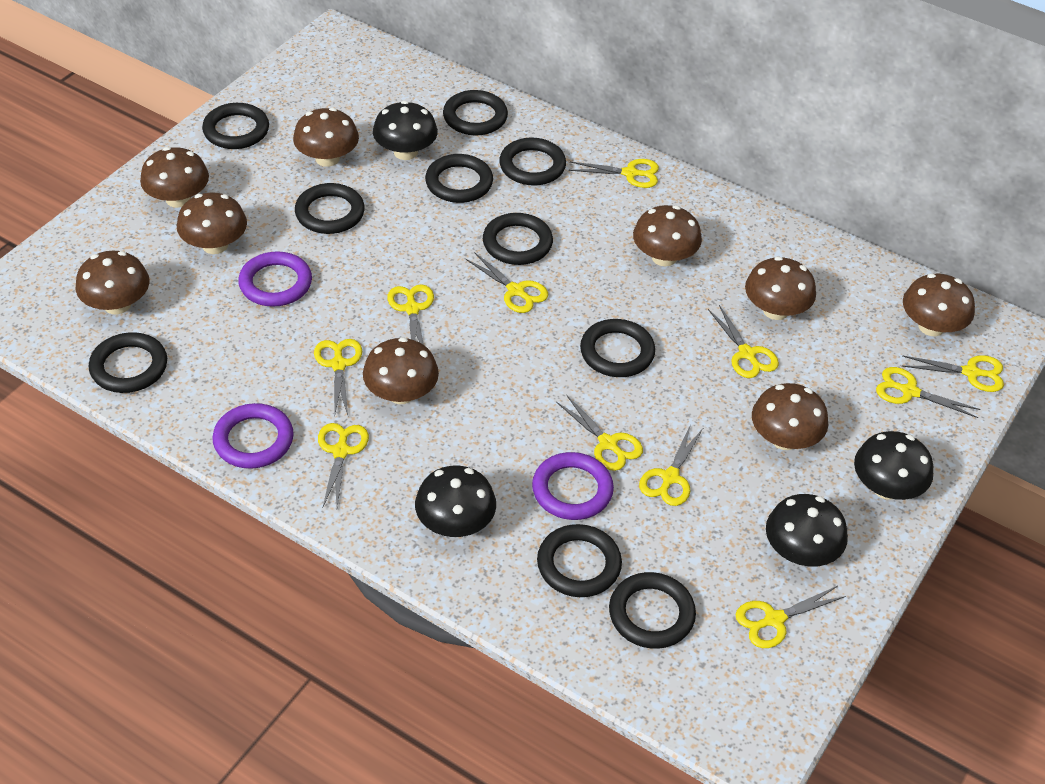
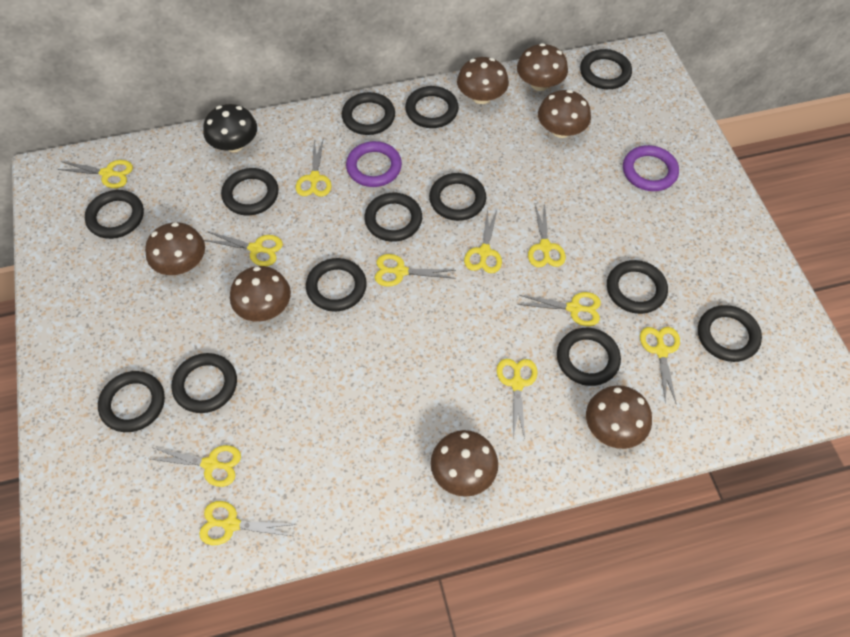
black mushroom: [373,101,438,160] [415,466,496,537] [766,494,848,567] [854,431,933,500] = 4 -> [203,104,257,152] = 1
black ring: [89,332,167,393] [202,103,269,149] [295,183,365,234] [425,154,493,203] [443,90,508,135] [483,213,553,265] [499,138,566,186] [537,524,622,597] [580,319,655,377] [609,572,696,649] = 10 -> [85,190,144,239] [98,371,165,432] [172,353,237,413] [221,168,279,215] [306,258,367,312] [342,92,395,135] [364,193,422,242] [405,86,459,128] [429,173,486,221] [557,328,621,386] [580,49,632,89] [607,260,668,314] [698,305,762,362] = 13
brown mushroom: [76,251,149,315] [140,147,209,208] [177,193,247,254] [293,108,359,167] [363,337,439,404] [633,205,702,266] [745,256,816,320] [752,383,828,450] [903,274,975,336] = 9 -> [145,222,205,275] [230,266,291,322] [431,430,498,497] [457,57,509,104] [517,43,568,91] [538,90,591,138] [586,385,652,449] = 7
purple ring: [213,403,294,469] [238,251,312,307] [532,452,614,520] = 3 -> [346,141,402,187] [623,145,679,191] = 2

